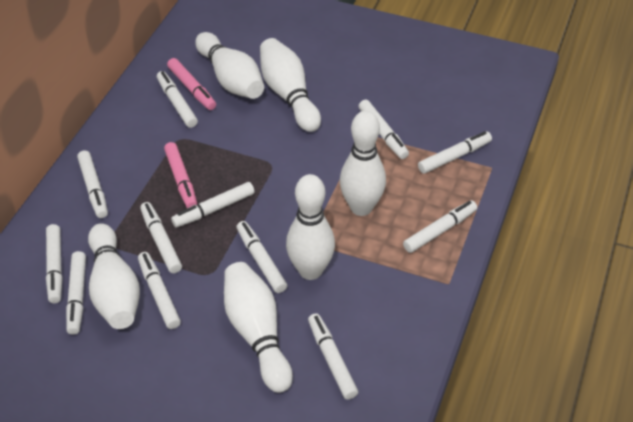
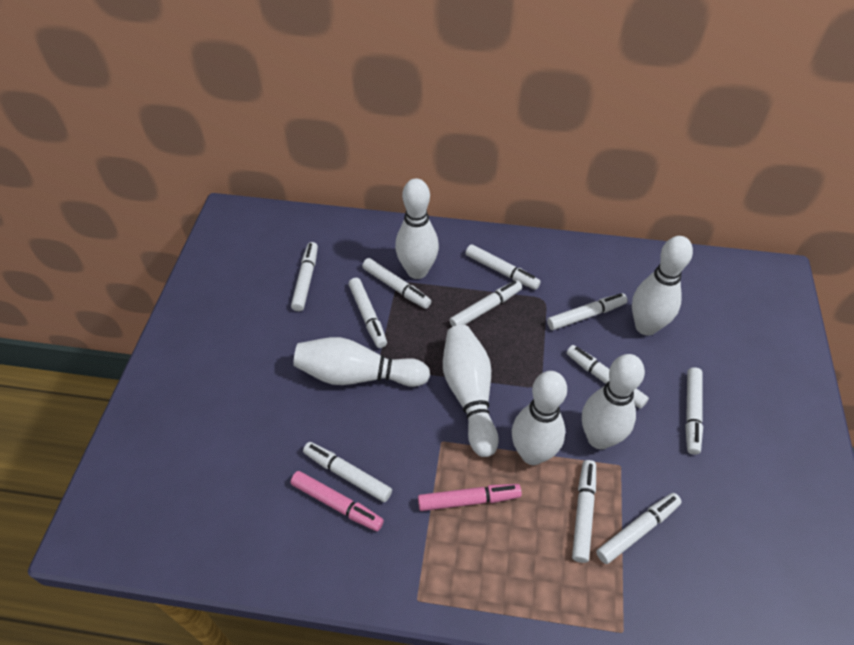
white marker: [46,224,63,303] [66,251,86,335] [77,150,108,218] [138,252,181,329] [140,202,182,273] [157,71,198,128] [171,182,255,227] [236,221,287,293] [308,313,358,400] [359,100,409,159] [403,200,477,253] [418,131,492,174] = 12 -> [291,242,318,311] [303,442,392,502] [348,278,387,348] [362,258,431,309] [449,280,522,327] [466,244,541,290] [547,293,628,330] [566,345,649,409] [572,460,596,563] [596,493,682,564] [685,367,703,455] = 11

